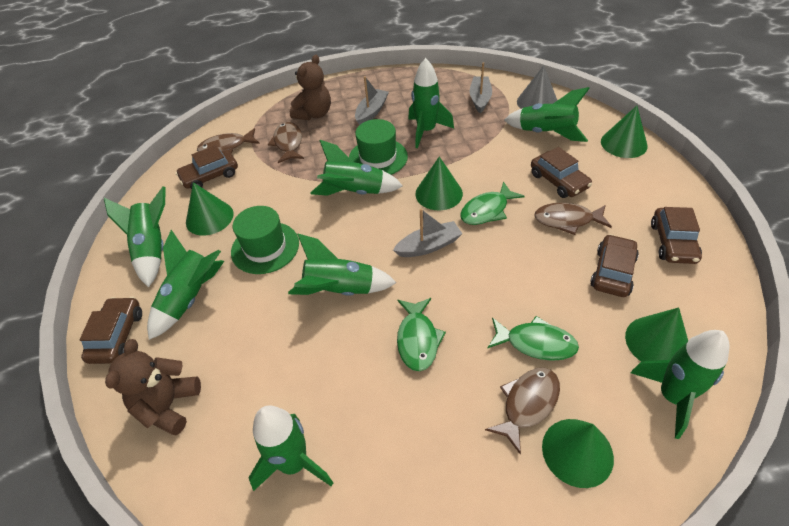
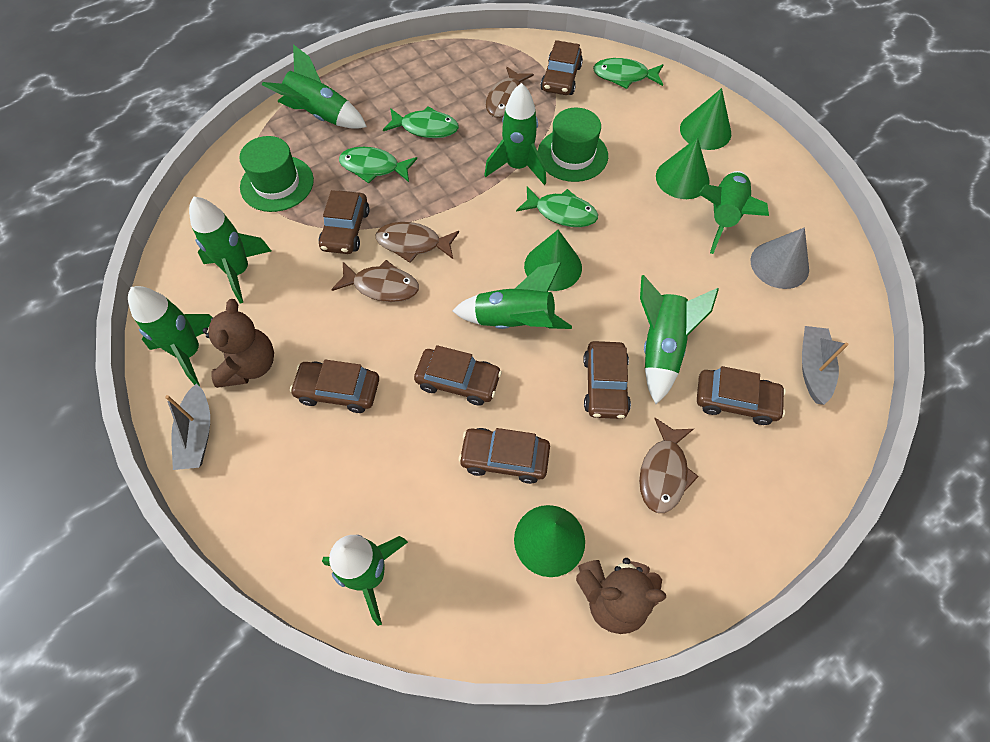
brown car: [80,297,142,364] [175,145,238,189] [531,147,592,198] [590,234,639,297] [651,207,702,264] = 5 -> [290,359,379,413] [319,190,370,254] [414,345,502,406] [458,428,550,484] [540,40,583,95] [583,341,631,419] [697,366,786,425] = 7
green cone: [186,182,234,236] [415,156,463,210] [542,419,614,488] [601,106,648,158] [625,307,688,361] = 5 -> [514,505,585,577] [524,230,582,291] [656,137,710,199] [680,88,731,150] = 4
green fish: [397,298,446,371] [460,181,525,225] [487,316,579,361] = 3 -> [339,147,417,184] [383,106,459,138] [516,187,598,227] [593,58,664,89] = 4
grey boat: [355,76,389,125] [393,209,462,257] [470,62,492,113] = 3 -> [165,384,210,470] [802,326,848,405] = 2

